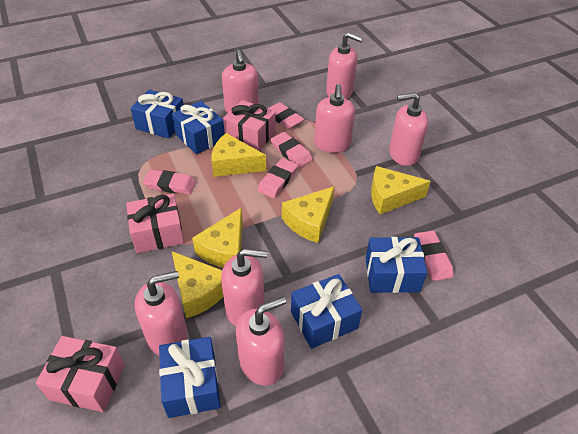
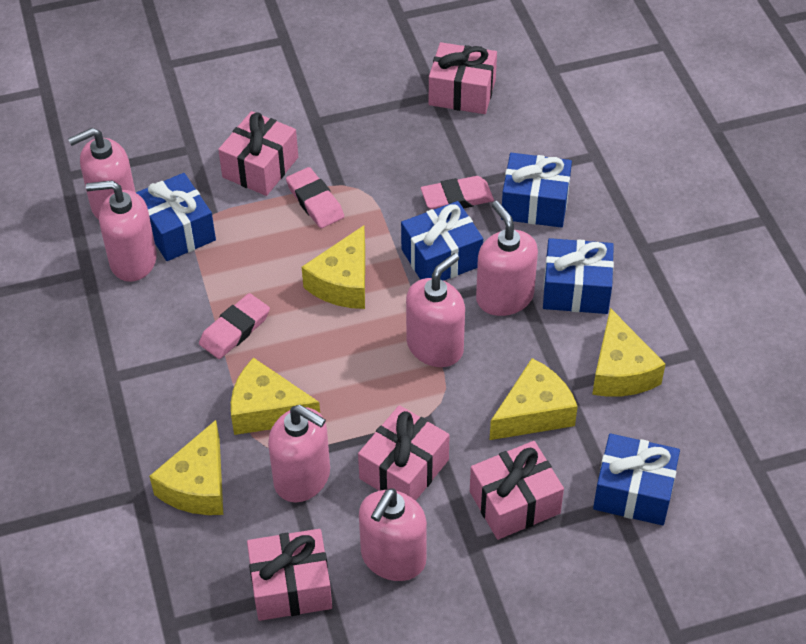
pink eraser: [143,170,196,195] [257,158,298,198] [268,102,305,129] [271,132,313,168] [414,231,453,281] = 5 -> [199,293,270,359] [286,167,344,228] [421,176,494,210] = 3
pink gift: [36,336,125,412] [126,194,184,253] [223,100,276,151] = 3 -> [218,111,298,196] [247,529,332,621] [358,405,450,501] [429,42,497,114] [470,441,564,540] = 5
pink soap dispenser: [135,271,188,355] [221,249,268,326] [222,50,259,113] [236,297,286,386] [314,84,355,153] [326,32,363,99] [389,93,428,166] = 7 -> [68,128,136,220] [86,180,157,282] [268,405,330,502] [359,488,427,581] [406,253,465,367] [476,201,538,316] = 6

